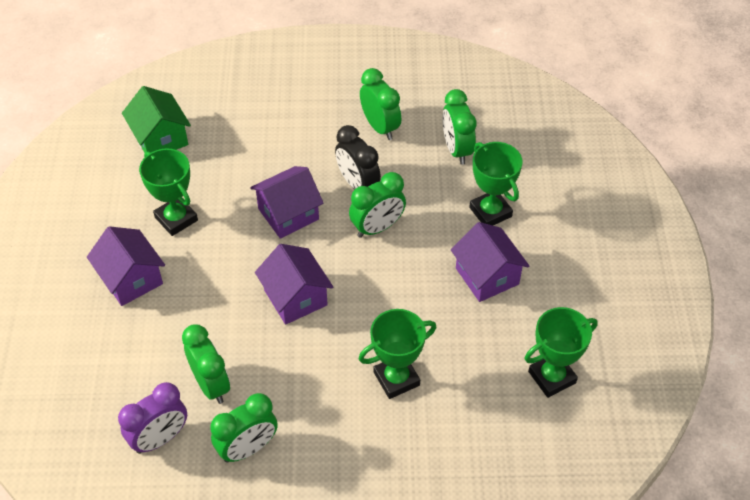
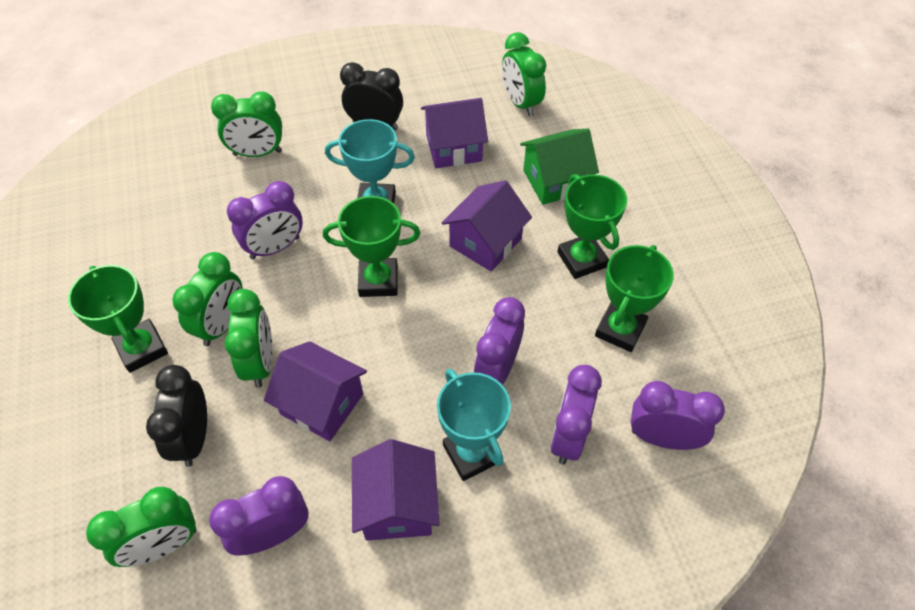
black clock: [335,125,381,190] = 1 -> [146,365,207,467] [340,62,403,130] = 2
purple clock: [118,382,187,454] = 1 -> [209,476,308,556] [227,181,303,259] [474,297,525,385] [550,365,602,464] [631,381,725,450] = 5
turquoise trophy: none = 0 -> [325,119,415,203] [437,369,511,481] = 2

